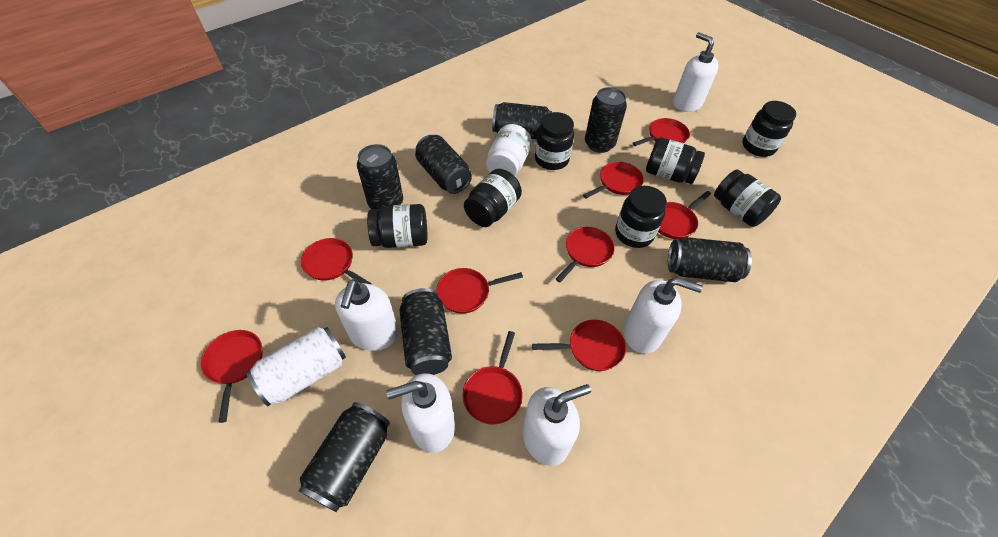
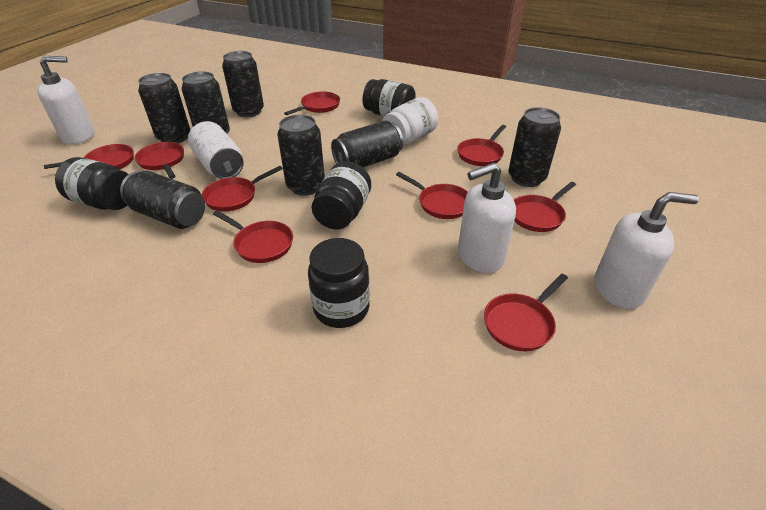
black jar: [367,204,428,248] [464,169,522,227] [535,112,574,170] [615,186,667,248] [646,138,705,184] [714,169,781,227] [743,101,796,157] = 7 -> [55,157,128,210] [308,238,370,328] [312,161,371,230] [363,79,416,117] = 4
white soap dispenser: [335,279,399,351] [386,373,455,453] [522,384,591,466] [624,277,703,354] [673,32,719,112] = 5 -> [38,56,94,144] [458,163,516,273] [594,192,699,309] = 3

